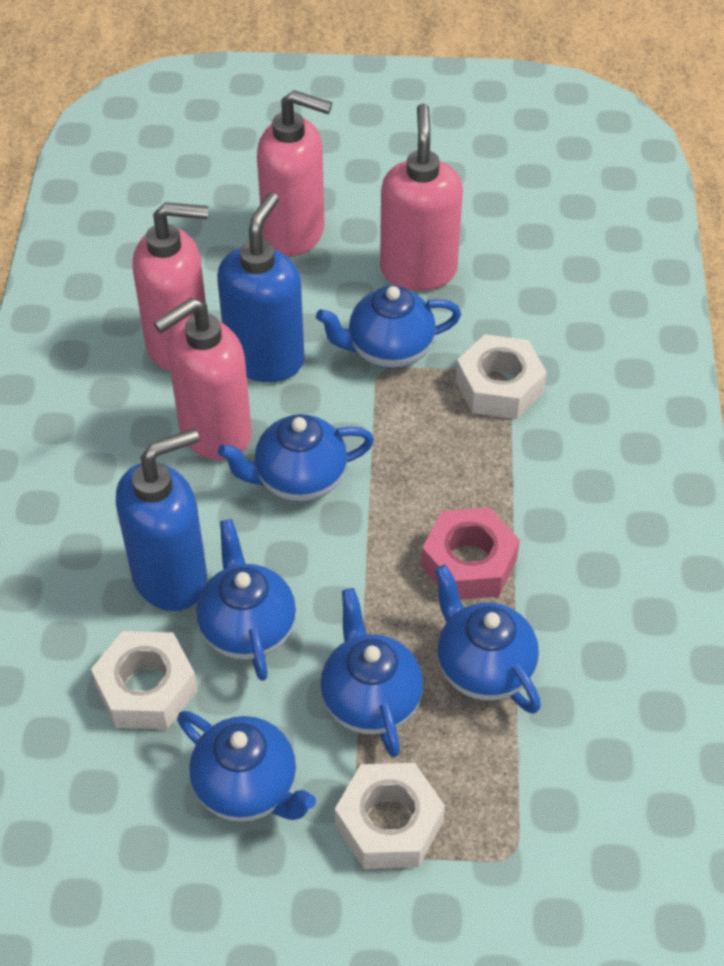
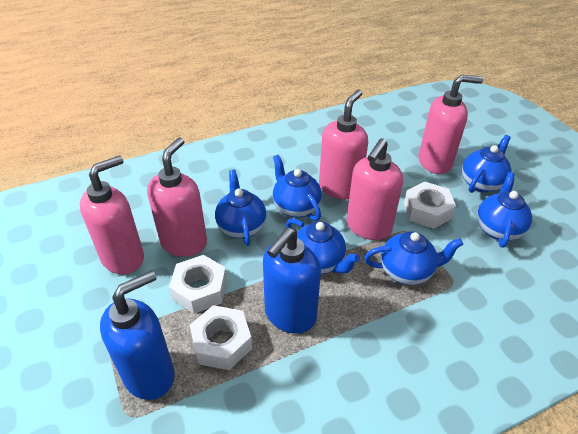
pink nut: [421,507,520,600] = 1 -> none = 0
pink soap dispenser: [133,202,208,371] [153,298,252,461] [257,90,332,257] [380,103,463,291] = 4 -> [80,155,144,274] [147,137,207,257] [319,90,368,199] [347,138,403,240] [419,75,484,174] = 5

